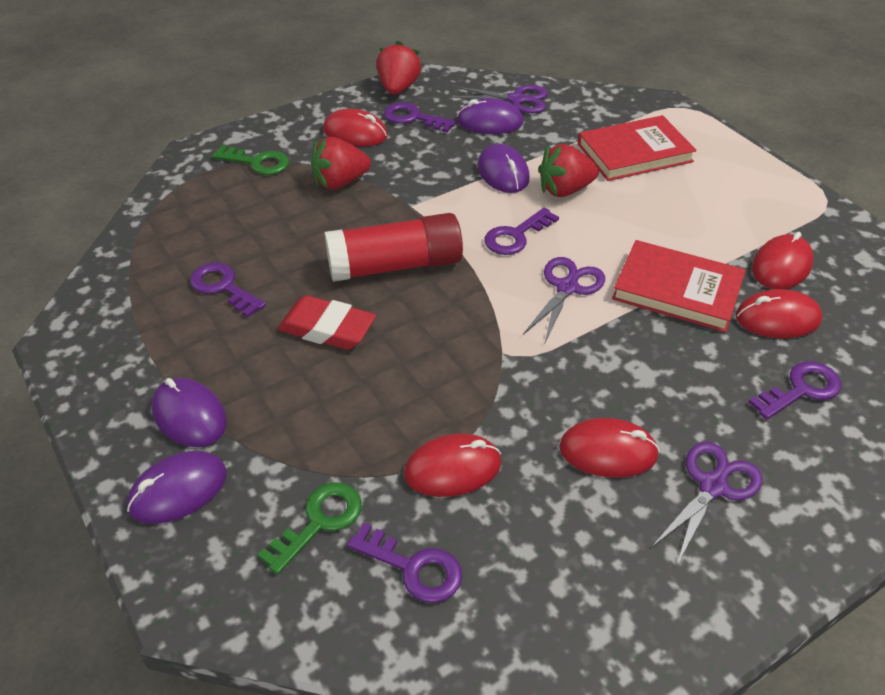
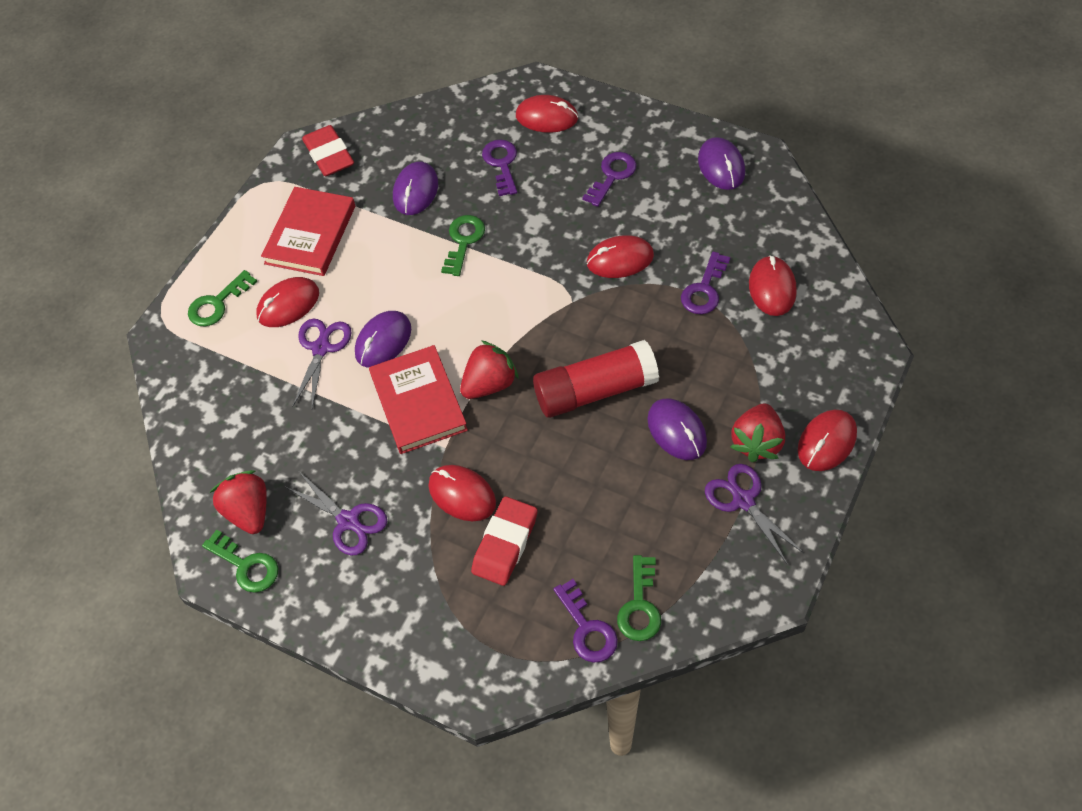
green key: [212,145,289,175] [257,482,362,575] = 2 -> [188,270,257,326] [202,529,278,593] [441,215,485,276] [617,555,661,641] = 4
purple key: [190,263,266,317] [347,522,462,603] [384,102,456,133] [484,208,559,255] [748,361,841,419] = 5 -> [482,140,517,196] [553,579,618,663] [582,152,637,207] [681,252,731,314] = 4
red eraser: [277,295,376,350] = 1 -> [302,125,354,176] [471,497,537,586] = 2
red mouse: [323,108,388,147] [404,434,501,497] [559,418,660,478] [736,289,823,338] [752,232,814,289] = 5 -> [256,277,319,327] [428,465,496,521] [516,95,578,133] [587,235,654,278] [749,255,797,316] [798,410,857,471] = 6

